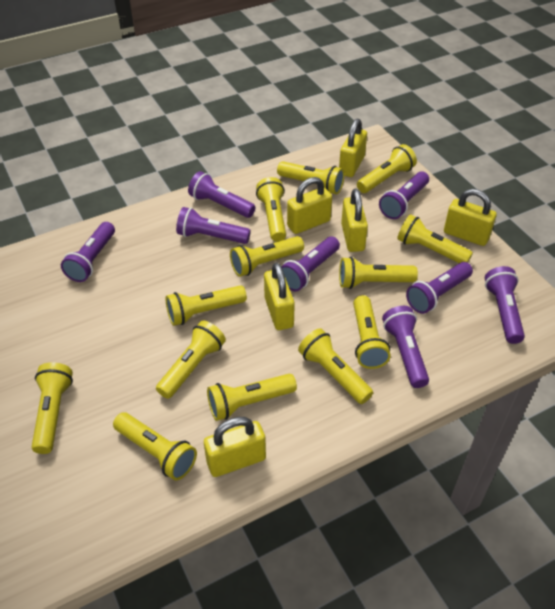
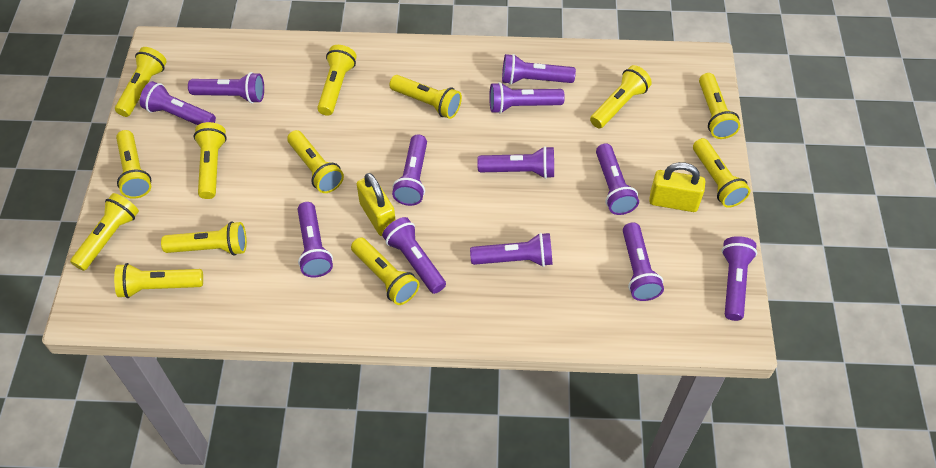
purple flashlight: [61,222,115,282] [176,207,251,244] [188,171,256,218] [281,237,340,291] [379,171,429,219] [382,306,429,388] [406,262,473,314] [485,266,525,344] = 8 -> [140,81,216,125] [188,72,264,103] [298,202,333,277] [382,217,446,294] [392,134,427,206] [470,233,552,267] [477,146,554,179] [489,82,565,114] [502,54,576,85] [596,143,639,215] [623,222,664,301] [722,236,757,321] = 12
yellow padlock: [204,417,266,477] [264,263,295,330] [287,177,332,234] [339,119,367,177] [341,189,368,252] [444,189,497,246] = 6 -> [357,173,396,236] [649,162,705,212] = 2

